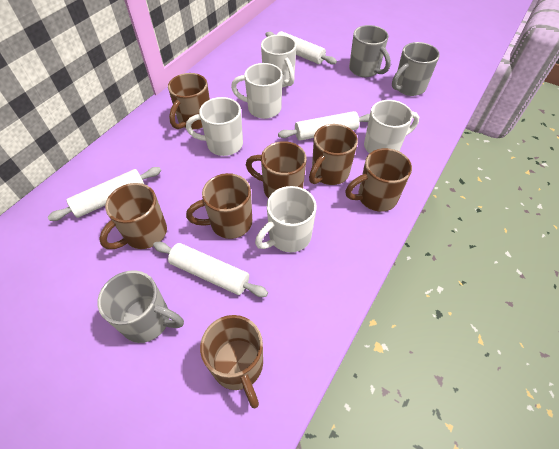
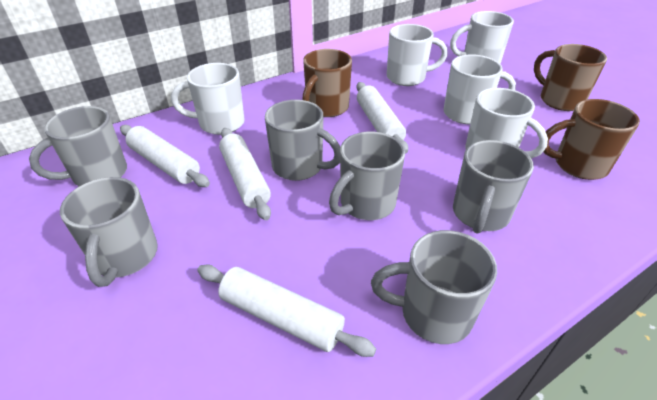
brown mug: [99,183,167,249] [168,73,210,130] [186,173,252,239] [200,315,263,408] [246,141,307,198] [309,124,358,185] [345,148,412,212] = 7 -> [302,49,352,117] [534,44,607,111] [543,99,640,180] = 3
grey mug: [97,270,184,343] [349,25,391,77] [392,42,440,96] = 3 -> [29,106,127,186] [60,177,158,287] [265,100,340,181] [329,132,405,220] [371,230,497,344] [453,140,534,234] = 6

